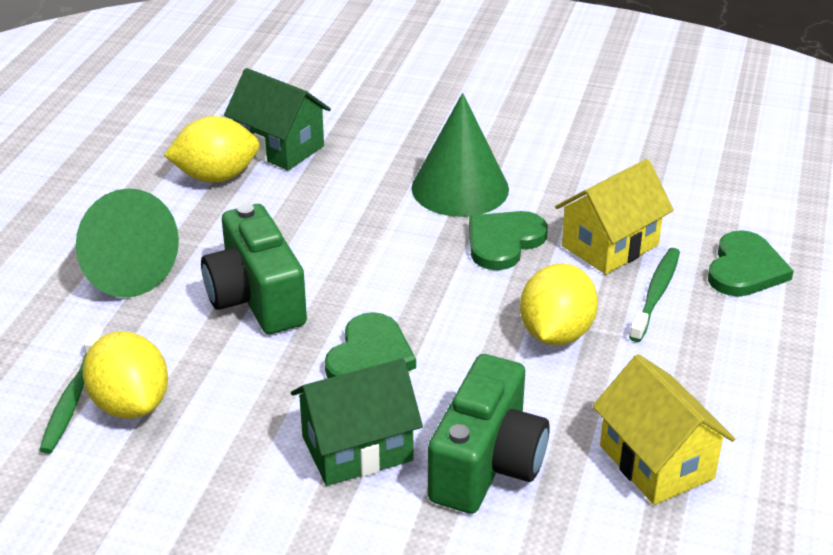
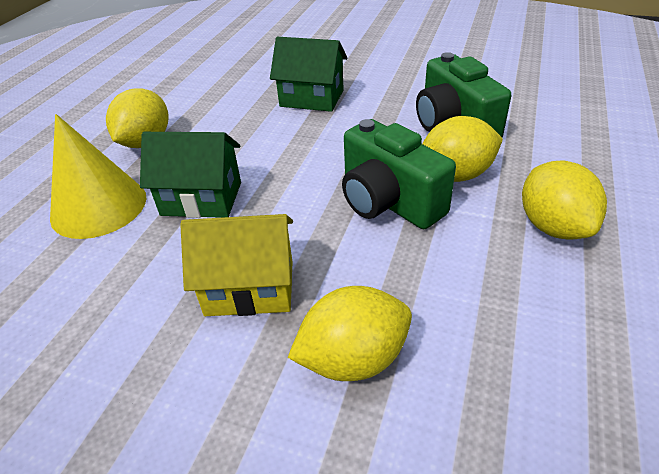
green cone: [76,188,179,297] [411,93,509,217] = 2 -> none = 0
green heart: [325,312,416,378] [469,211,548,270] [708,230,794,297] = 3 -> none = 0
green toothbrush: [39,327,104,454] [629,248,680,342] = 2 -> none = 0
yellow cone: none = 0 -> [50,114,146,239] = 1
yellow house: [555,159,674,274] [592,354,735,505] = 2 -> [180,214,293,316] = 1
yellow lemon: [83,332,168,419] [164,116,260,183] [520,263,598,345] = 3 -> [106,88,168,148] [288,286,412,381] [423,116,503,182] [522,160,607,240] = 4

